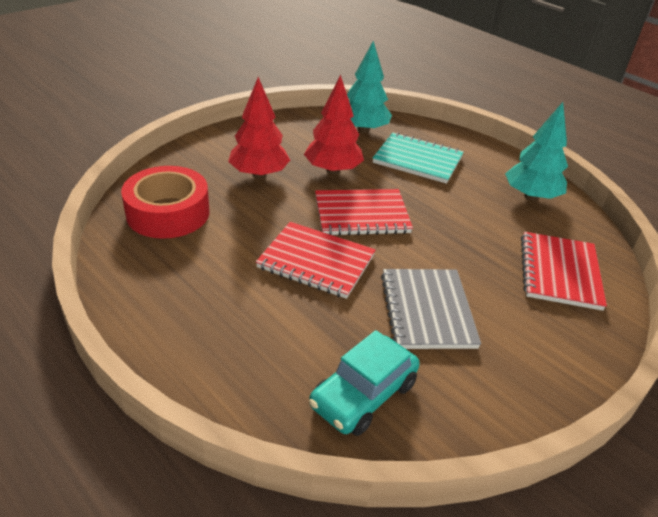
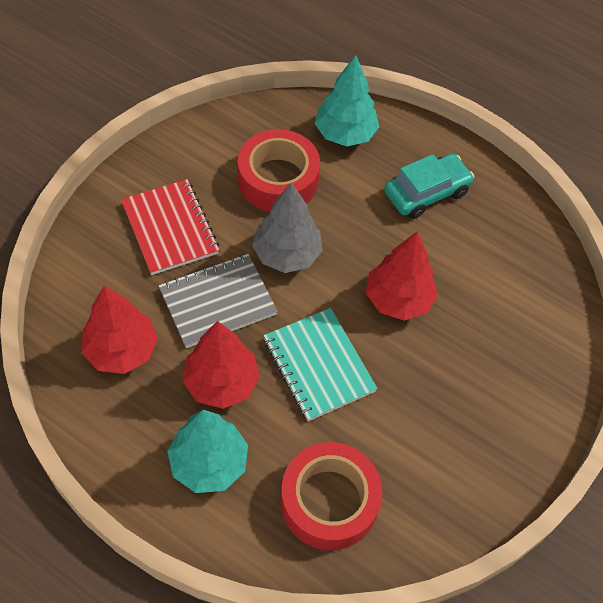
grey tree: none = 0 -> [252,182,323,273] = 1
red notebook: [256,222,376,299] [315,189,413,236] [521,232,607,311] = 3 -> [121,179,219,275] = 1
red tape: [121,166,209,239] = 1 -> [238,129,320,212] [281,442,383,550] = 2
red tree: [228,77,290,178] [304,75,364,174] = 2 -> [81,285,158,374] [182,321,260,409] [366,231,438,321] = 3

